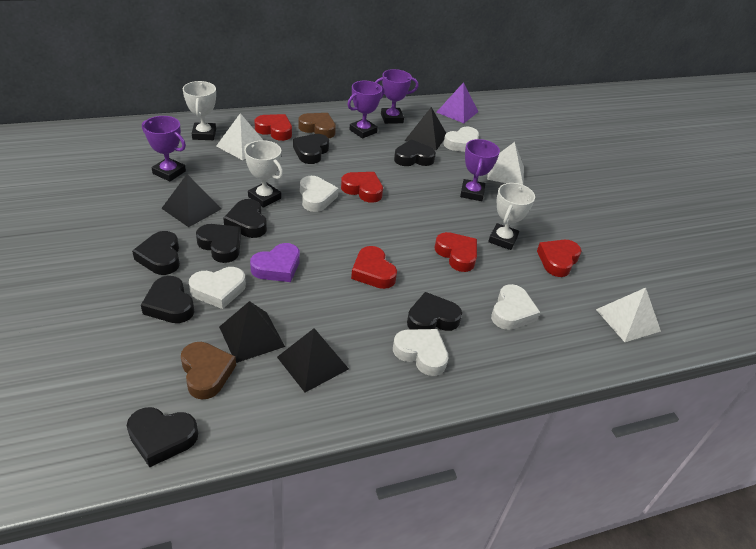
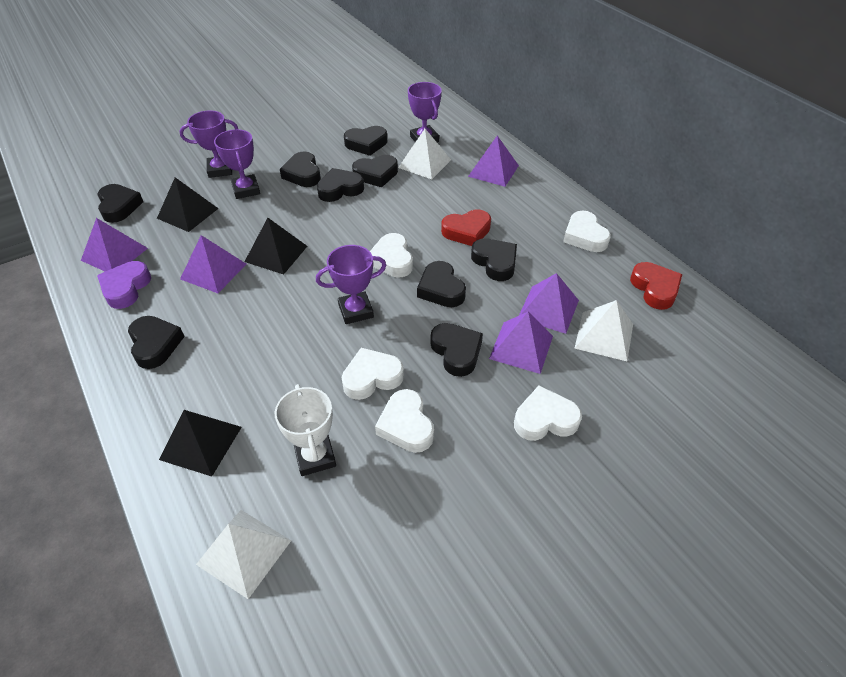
black heart: [127,407,198,467] [132,231,180,275] [141,276,195,323] [196,224,241,263] [223,199,267,238] [293,134,329,164] [394,139,436,166] [407,292,462,331] = 8 -> [97,184,143,223] [128,316,185,369] [280,151,321,187] [317,168,364,202] [344,126,387,156] [352,155,398,187] [417,261,466,307] [430,323,483,377] [471,238,517,281] = 9
black pyramid: [161,174,222,227] [219,301,285,363] [277,328,349,392] [404,107,446,151] = 4 -> [157,177,219,232] [159,410,242,476] [245,218,307,274] = 3
brown heart: [181,342,236,400] [299,113,336,138] = 2 -> none = 0
purple pyramid: [437,82,479,123] = 1 -> [81,218,148,271] [180,235,246,293] [468,136,519,187] [489,312,553,374] [519,273,579,334] = 5
red heart: [254,114,292,141] [341,172,383,203] [351,246,397,289] [435,232,477,272] [537,240,582,277] = 5 -> [441,209,491,246] [630,262,682,310] = 2
white trophy: [183,81,216,140] [244,140,283,208] [488,183,535,250] = 3 -> [275,384,336,476] = 1

